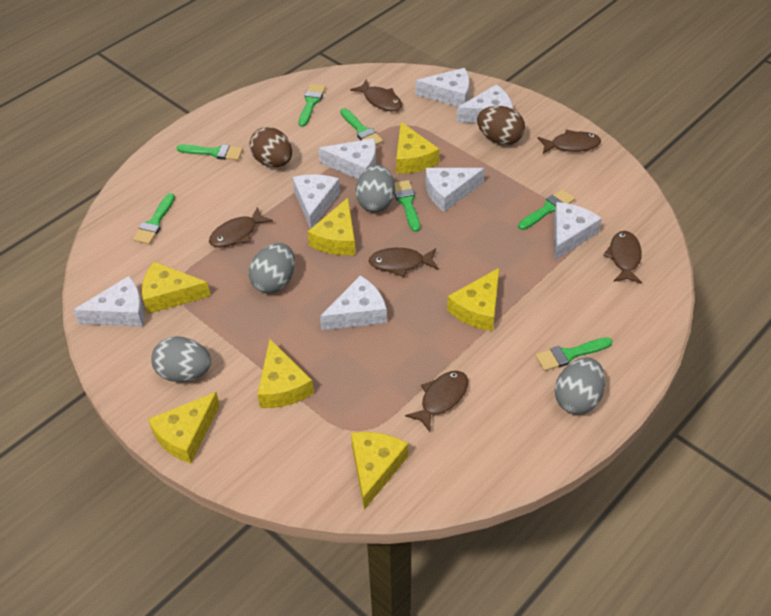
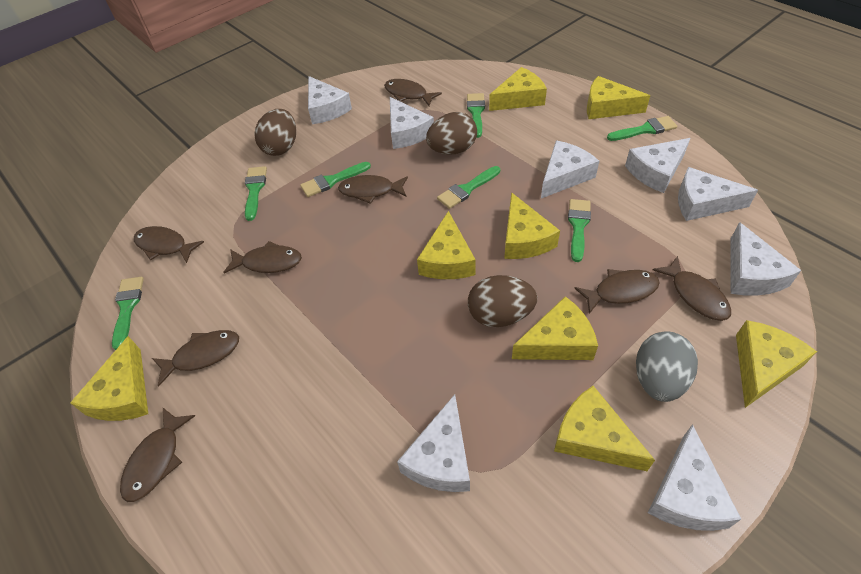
brown egg: [249,127,292,167] [477,106,525,145] = 2 -> [254,109,296,156] [426,112,477,155] [468,275,537,327] = 3
brown fish: [209,207,273,248] [350,79,402,111] [369,248,438,277] [405,371,468,432] [538,130,601,154] [603,231,642,284] = 6 -> [120,408,195,502] [134,226,204,263] [152,330,239,386] [223,241,302,273] [338,175,408,204] [384,79,442,106] [574,269,660,314] [653,256,731,321] = 8
grey egg: [151,336,211,382] [249,243,295,293] [356,165,395,212] [555,357,605,415] = 4 -> [636,331,698,402] = 1
yellow cheese: [142,262,211,314] [148,392,220,463] [257,339,314,408] [308,198,356,255] [351,432,408,510] [396,122,439,174] [447,268,499,331] = 7 -> [70,336,148,421] [417,211,476,279] [489,67,547,111] [504,192,560,259] [512,296,598,360] [554,386,655,471] [587,76,650,119] [736,320,817,408] = 8

